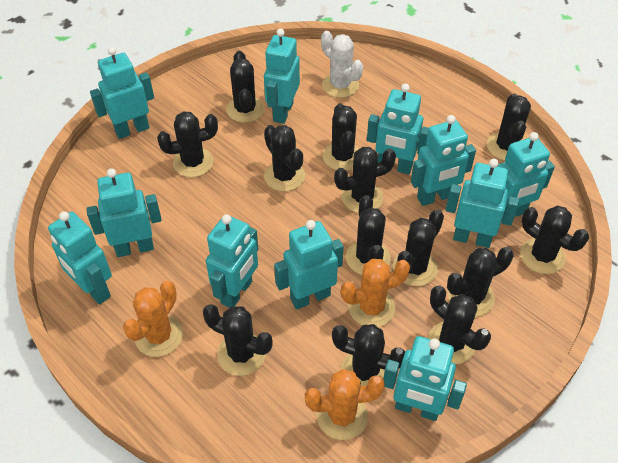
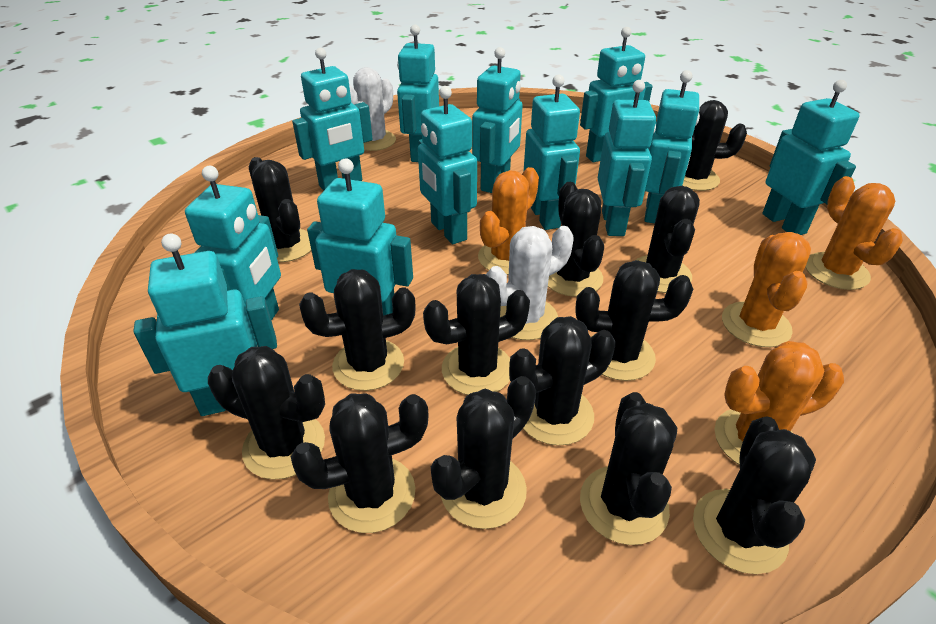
orange cactus: [123,281,183,357] [305,369,385,440] [341,259,410,327] = 3 -> [478,167,539,275] [715,341,844,465] [722,232,811,347] [805,176,903,290] = 4
turquoise robot: [48,211,112,305] [86,168,161,257] [90,47,154,139] [206,214,259,308] [264,28,300,124] [274,220,344,310] [367,83,429,174] [383,336,467,421] [411,115,476,206] [446,159,519,248] [498,132,555,222] = 11 -> [133,234,277,416] [185,166,281,321] [292,48,372,190] [307,158,413,315] [397,25,439,162] [418,86,477,244] [472,47,523,193] [524,74,580,230] [580,27,653,162] [598,80,656,236] [644,70,700,223] [762,80,860,235] = 12
white cactus: [321,31,363,98] = 1 -> [349,67,396,151] [486,226,574,340] = 2

